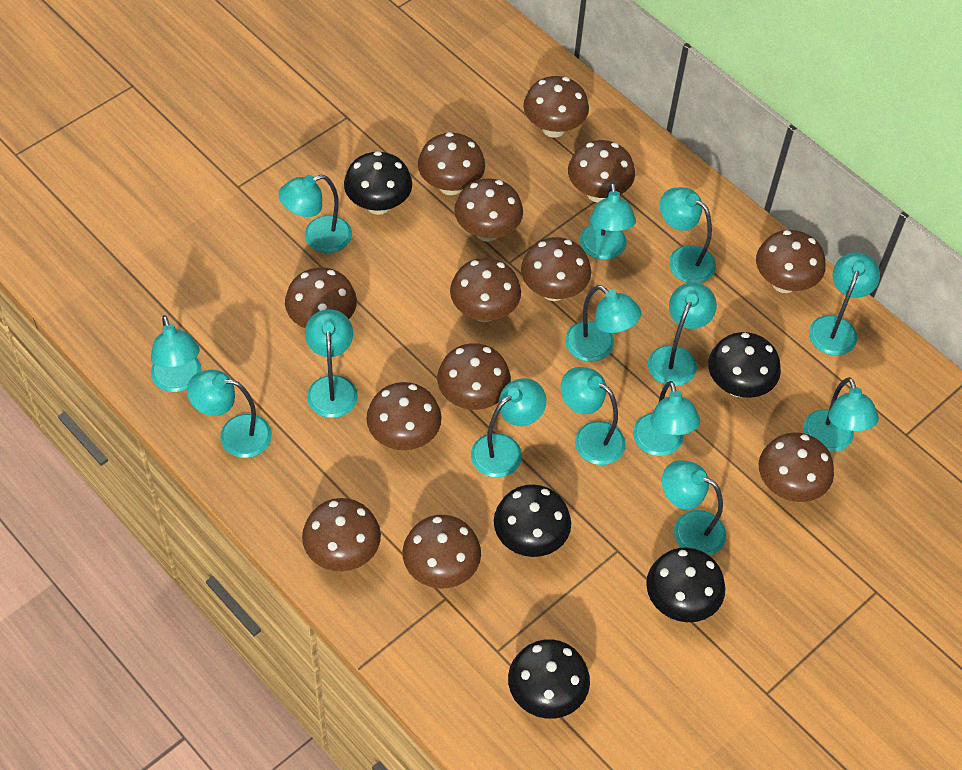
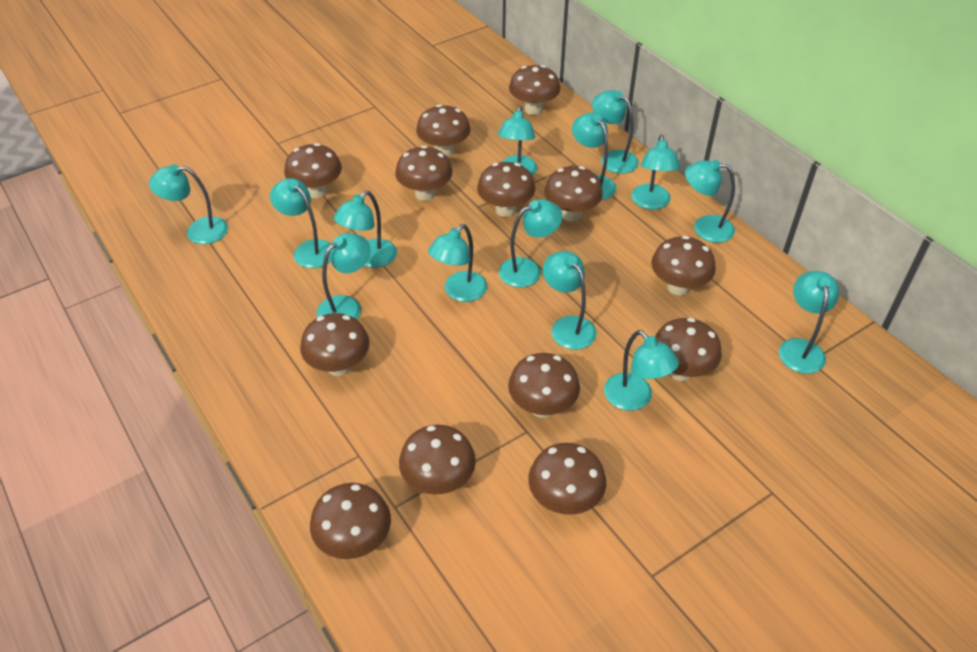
black mushroom: [344,151,412,215] [494,484,571,557] [508,639,590,719] [646,547,725,622] [708,332,781,398] = 5 -> none = 0

